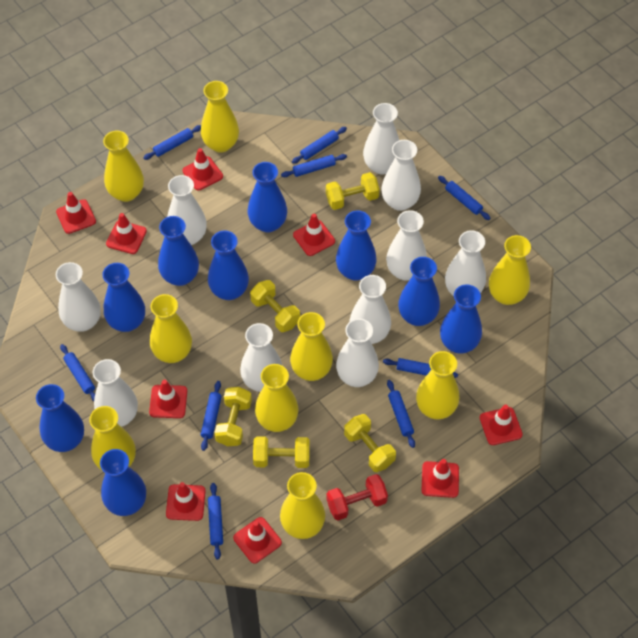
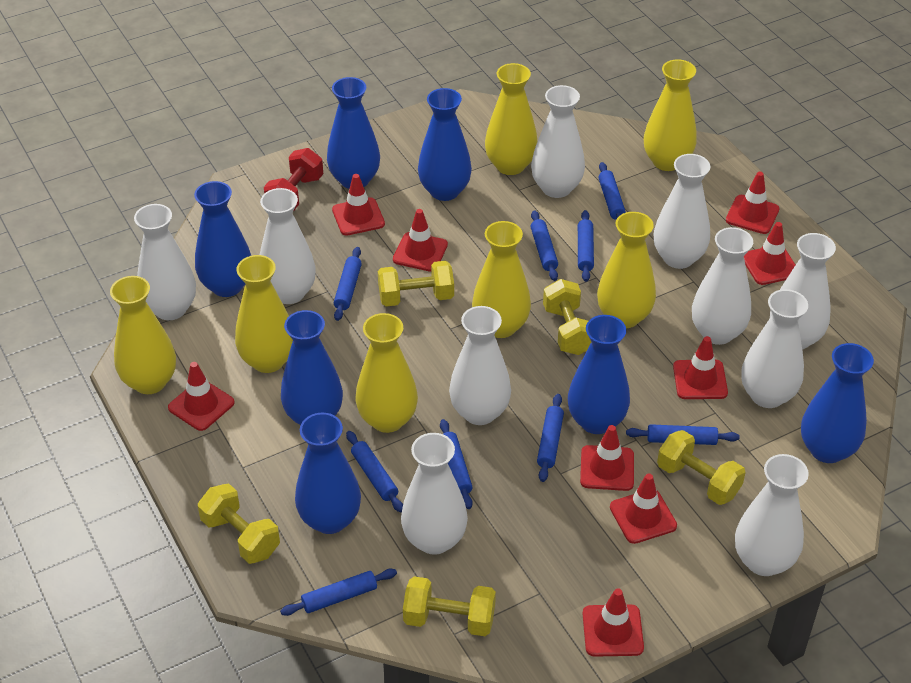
blue vase: [36,384,84,452] [100,449,146,516] [102,263,145,332] [158,216,199,286] [208,231,249,300] [248,162,287,233] [336,210,377,281] [398,257,440,326] [440,284,482,354] = 9 -> [194,181,251,297] [281,310,343,425] [295,413,361,534] [327,77,380,189] [418,88,472,201] [568,315,630,434] [801,343,874,463] = 7
yellow vase: [89,406,136,470] [103,131,144,202] [150,294,192,363] [201,81,239,153] [255,364,298,432] [280,472,325,539] [290,312,333,381] [416,351,459,420] [489,235,531,305] = 9 -> [110,276,176,394] [235,255,293,373] [356,313,418,433] [472,221,531,338] [485,63,538,175] [597,212,656,328] [644,59,697,171] = 7

